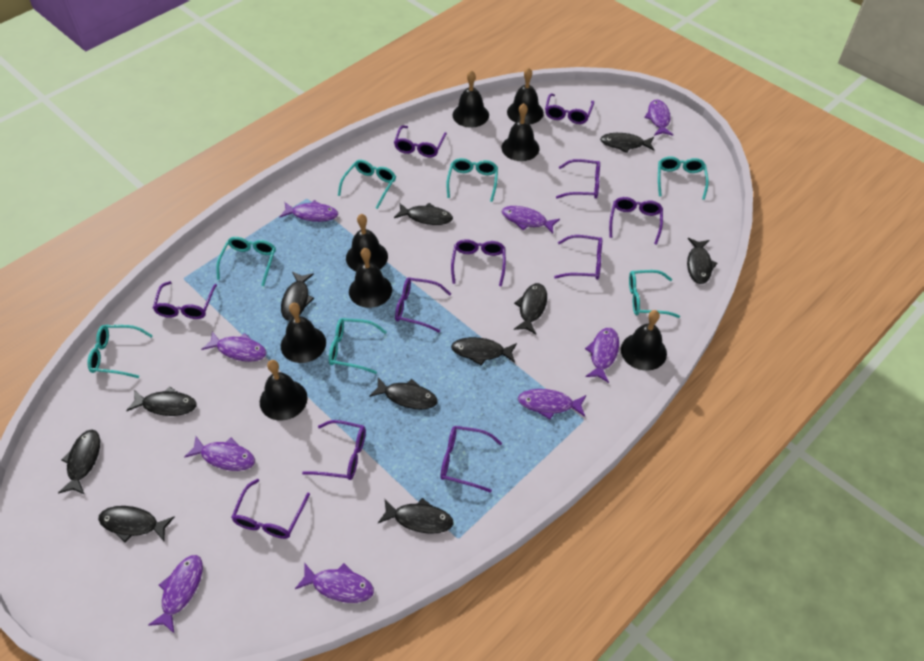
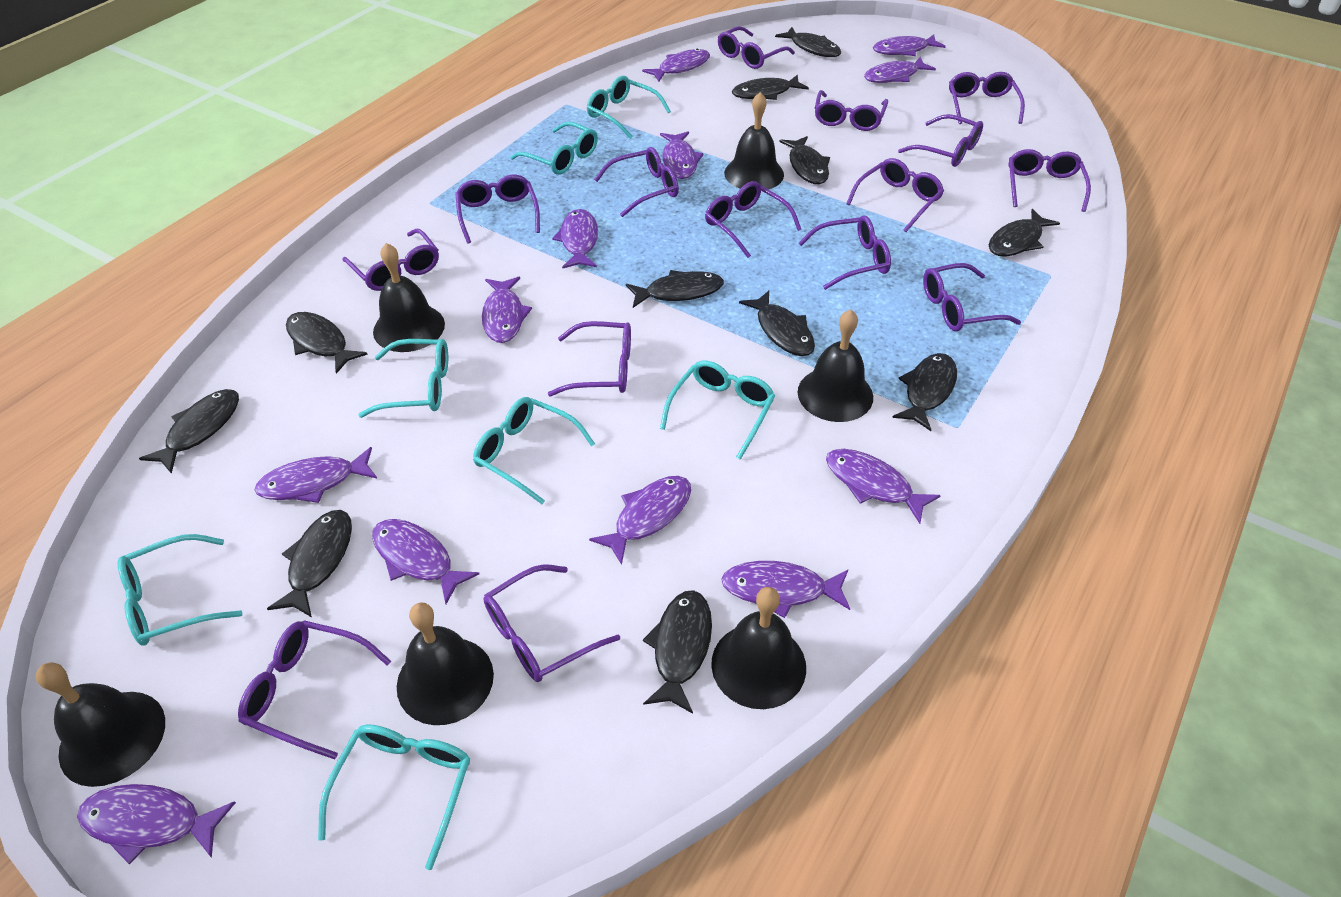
black bell: [260,360,308,421] [281,303,326,363] [346,214,388,272] [349,248,392,308] [452,70,489,128] [501,103,539,161] [507,67,544,124] [621,310,667,371] = 8 -> [36,662,165,787] [373,243,445,352] [397,602,494,725] [711,587,806,709] [724,92,784,189] [798,309,873,422] = 6
purple fish: [148,555,203,633] [184,436,255,471] [201,332,267,362] [279,200,338,222] [295,562,374,603] [502,206,560,234] [518,389,586,419] [585,328,619,383] [644,99,673,136] = 9 -> [77,784,236,865] [254,447,377,503] [372,519,479,604] [482,277,532,343] [552,209,598,269] [589,476,691,565] [642,48,710,82] [660,131,703,179] [721,561,850,618] [826,449,941,524] [864,57,936,83] [873,34,946,56] = 12
purple glasses: [153,281,217,319] [231,479,310,539] [302,420,366,480] [394,125,447,158] [395,278,451,332] [441,426,502,493] [451,239,506,287] [545,93,594,124] [554,235,602,280] [556,159,600,199] [609,197,663,245] = 11 -> [238,620,391,760] [343,228,439,291] [455,175,540,244] [483,564,620,682] [548,321,631,396] [594,147,679,217] [705,181,801,258] [718,26,795,69] [799,215,891,290] [815,90,888,131] [846,158,944,232] [898,114,983,167] [923,263,1021,331] [949,72,1025,124] [1008,149,1091,212] = 15

